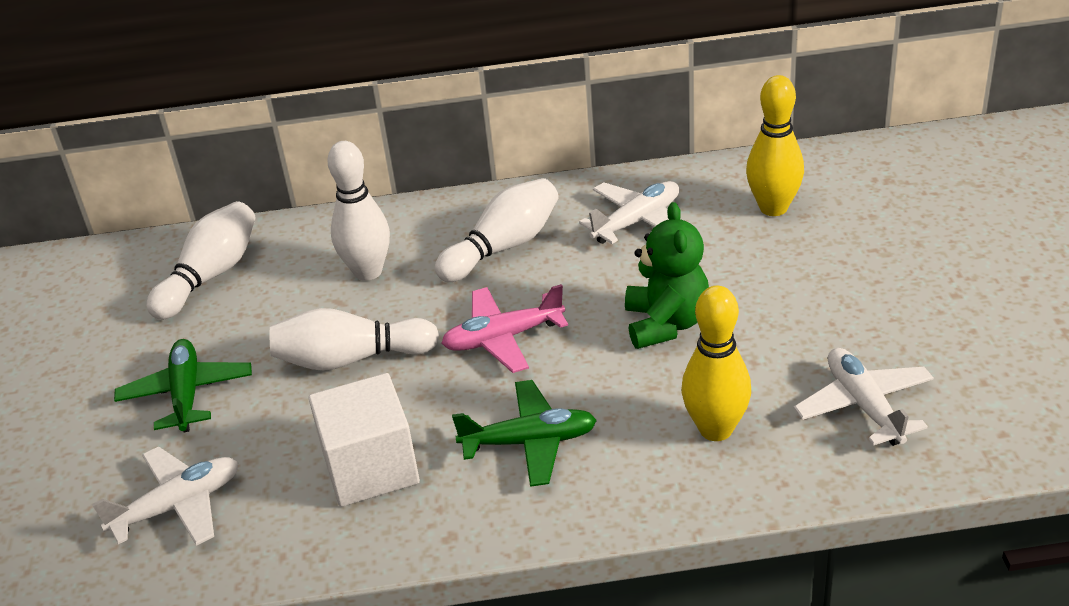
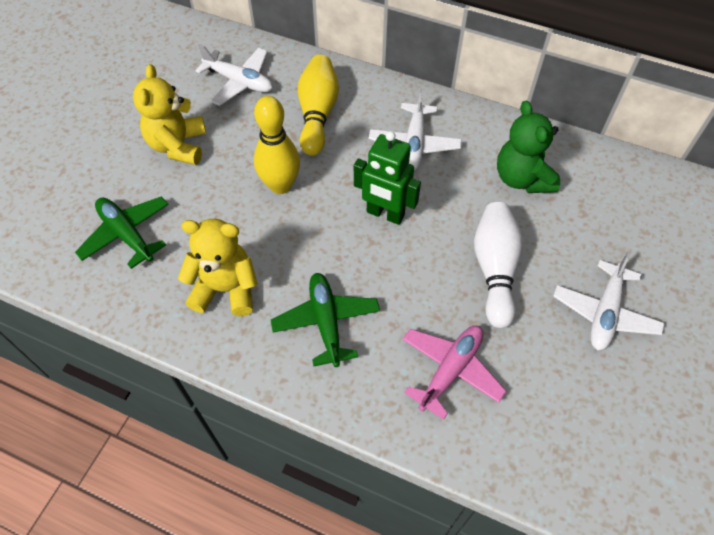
green robot: none = 0 -> [354,131,421,225] = 1
white bowling pin: [147,201,256,320] [270,308,439,371] [328,141,390,281] [435,178,559,282] = 4 -> [474,202,523,328] = 1
white cube: [308,373,420,507] = 1 -> none = 0
yellow teddy bear: none = 0 -> [133,64,206,165] [178,219,258,317] = 2

